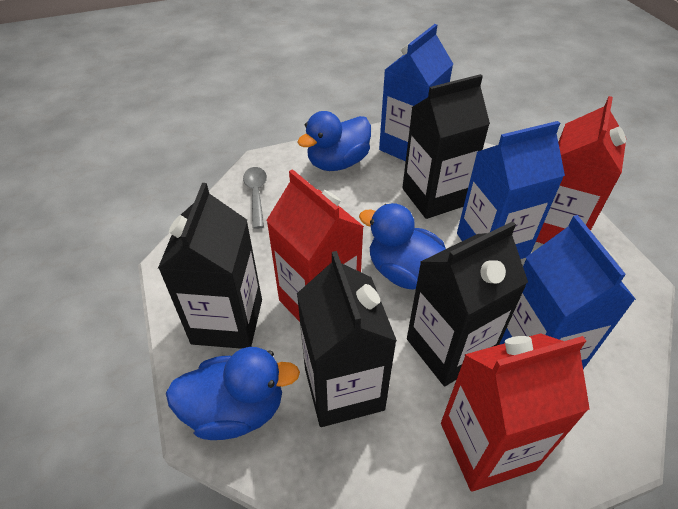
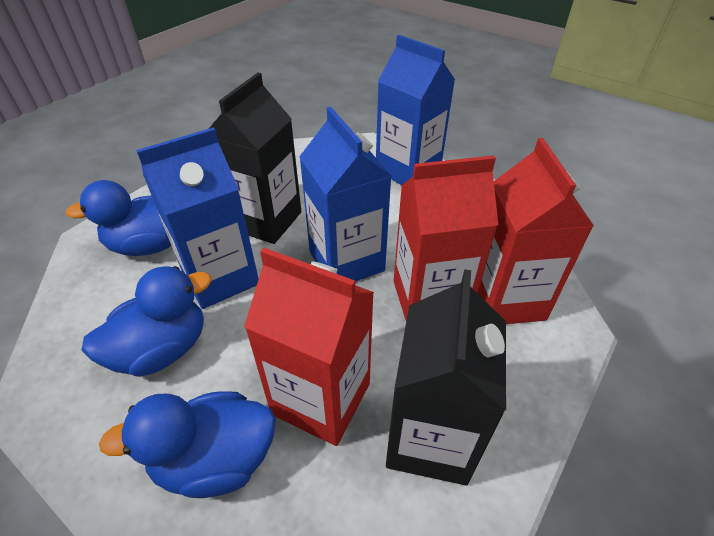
black carton: [158,183,262,349] [297,251,397,427] [402,74,490,219] [407,221,528,386] = 4 -> [210,73,301,244] [386,269,506,485] = 2
grey spoon: [243,167,267,229] = 1 -> none = 0

